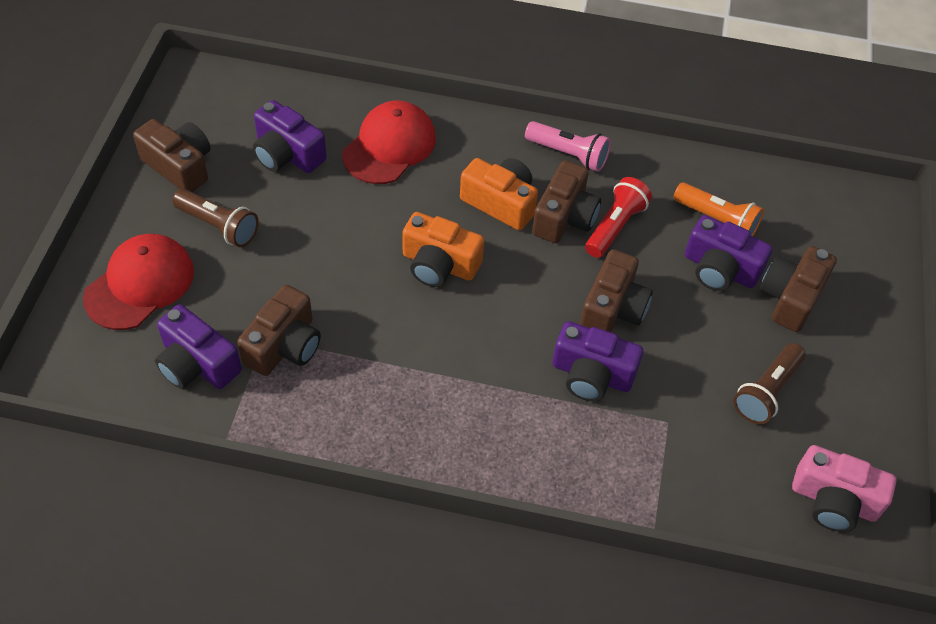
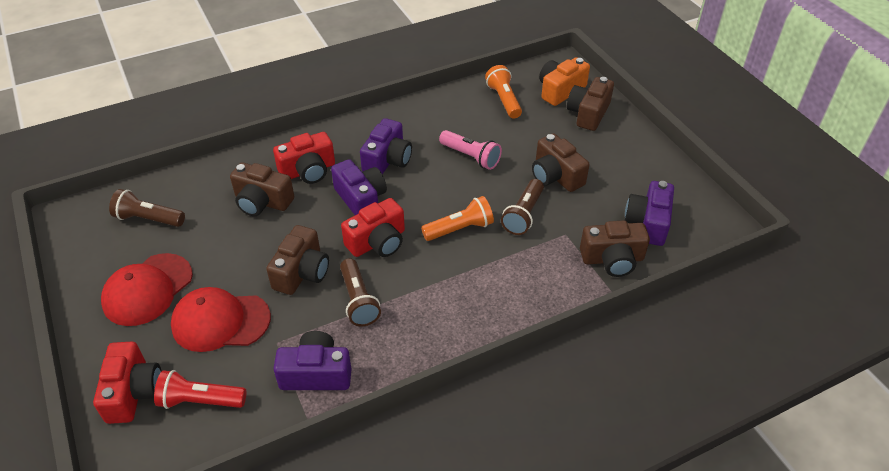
brown flashlight: [172,189,259,247] [733,343,806,424] = 2 -> [109,189,185,227] [340,258,381,326] [501,179,544,235] = 3
orange camera: [402,212,484,287] [460,158,538,231] = 2 -> [539,57,590,106] = 1
orange flashlight: [674,182,764,236] = 1 -> [421,196,494,241] [485,65,522,119] = 2
pink camera: [792,445,897,532] = 1 -> none = 0
red camera: none = 0 -> [93,342,161,424] [273,132,335,184] [341,198,405,257] = 3

